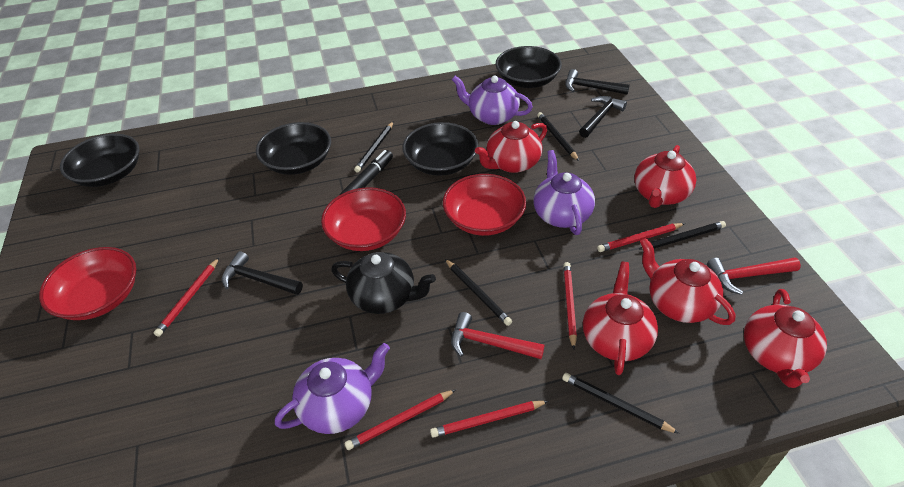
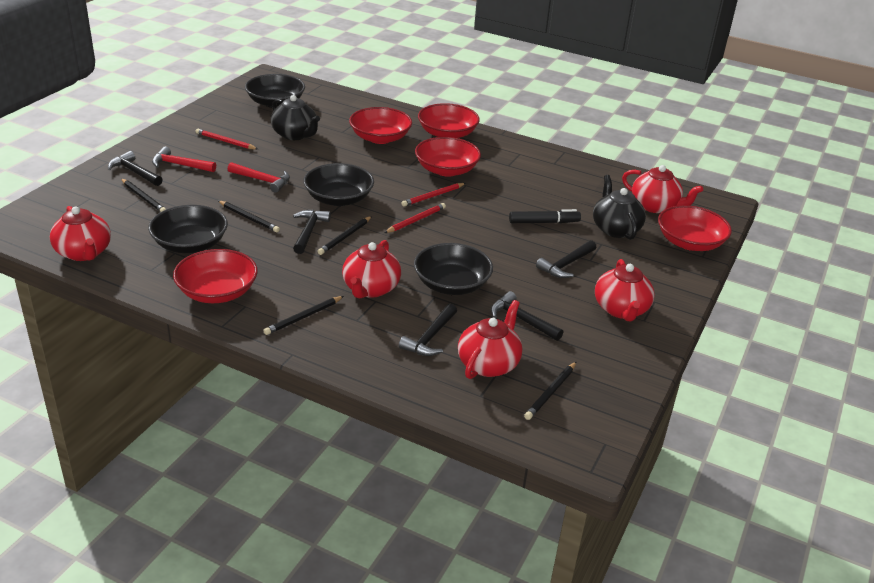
black hammer: [222,251,303,295] [565,69,630,95] [579,96,627,138] = 3 -> [108,151,163,186] [293,210,331,254] [399,303,457,356] [491,291,563,341] [536,240,596,278] = 5
black teapot: [332,252,436,314] = 1 -> [271,95,320,140] [593,175,646,240] = 2
purple teapot: [275,343,390,434] [452,76,533,125] [533,150,595,235] = 3 -> none = 0
red bowl: [39,247,136,320] [321,187,406,251] [443,174,526,236] = 3 -> [173,249,258,303] [349,107,412,144] [415,137,481,177] [418,103,480,138] [658,205,732,251] = 5
red pencil: [154,258,219,337] [345,390,456,450] [430,401,549,438] [563,262,577,349] [597,223,685,252] = 5 -> [196,129,258,149] [384,203,446,233] [401,183,466,207] = 3

